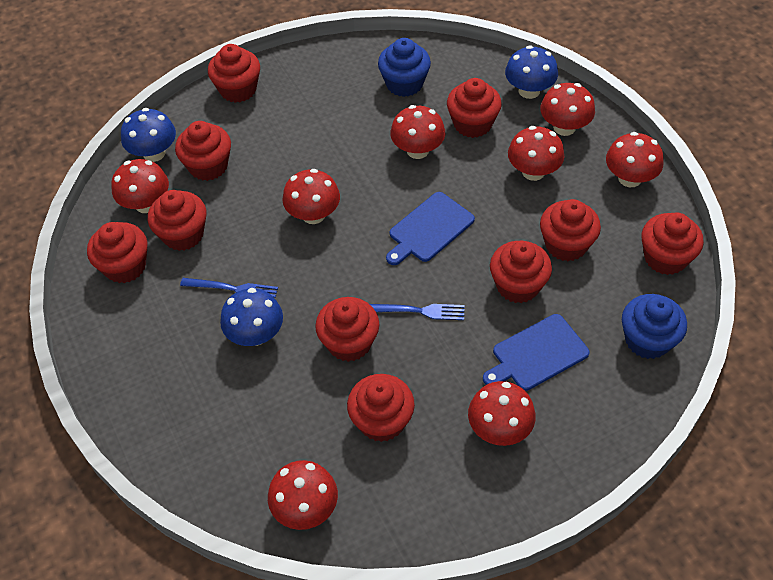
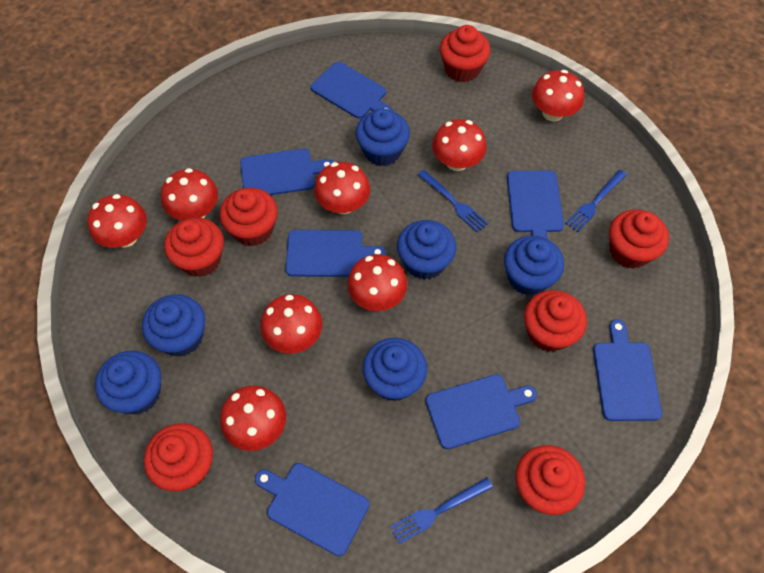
blue cupcake: [378,38,431,97] [622,294,687,359] = 2 -> [95,350,161,415] [142,294,205,357] [356,108,410,166] [363,338,427,401] [397,220,456,280] [504,235,564,296] = 6
blue cutting board: [386,192,475,265] [483,314,590,391] = 2 -> [240,149,333,195] [255,463,369,556] [286,230,386,277] [311,62,393,118] [426,374,537,449] [507,170,564,239] [593,319,662,421] = 7
blue fork: [180,278,278,298] [370,304,464,320] = 2 -> [390,478,493,544] [417,170,489,233] [565,170,627,232] = 3
blue mushroom: [121,108,176,162] [220,288,283,346] [505,45,558,99] = 3 -> none = 0
red cupcake: [87,222,148,283] [148,190,206,251] [175,121,231,181] [208,44,260,103] [315,297,380,362] [347,374,415,442] [447,78,502,138] [490,241,552,303] [540,199,601,261] [641,213,704,275] = 10 -> [144,423,213,491] [164,217,224,277] [219,188,278,246] [440,25,491,82] [515,445,585,515] [524,290,587,352] [609,209,669,269] = 7

